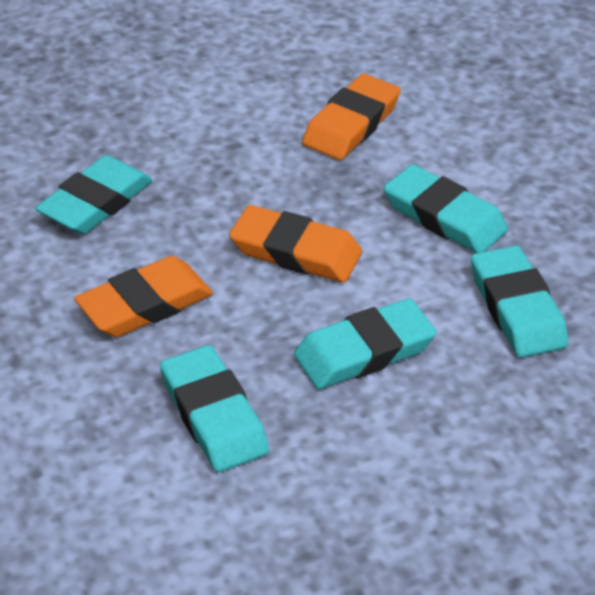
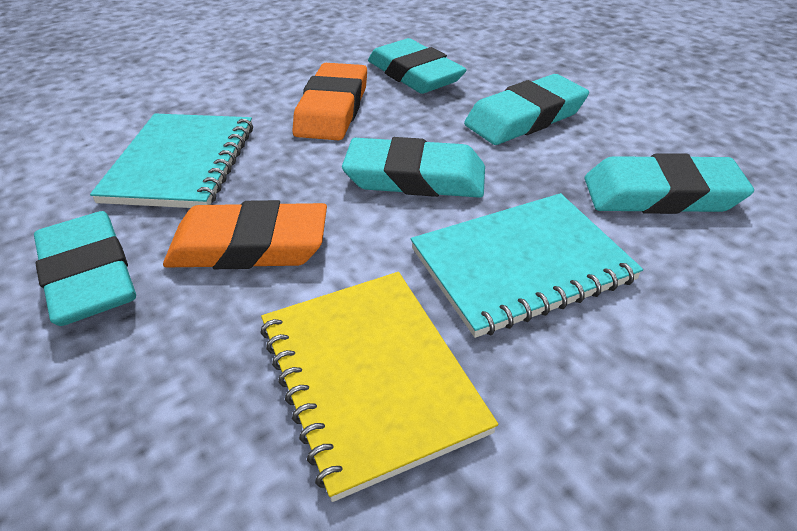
orange eraser: [74,256,213,337] [229,205,362,283] [302,74,401,160] = 3 -> [163,200,327,269] [293,63,367,140] = 2
turquoise notebook: none = 0 -> [90,114,253,208] [411,193,643,338] = 2
yellow notebook: none = 0 -> [261,272,498,502] = 1

